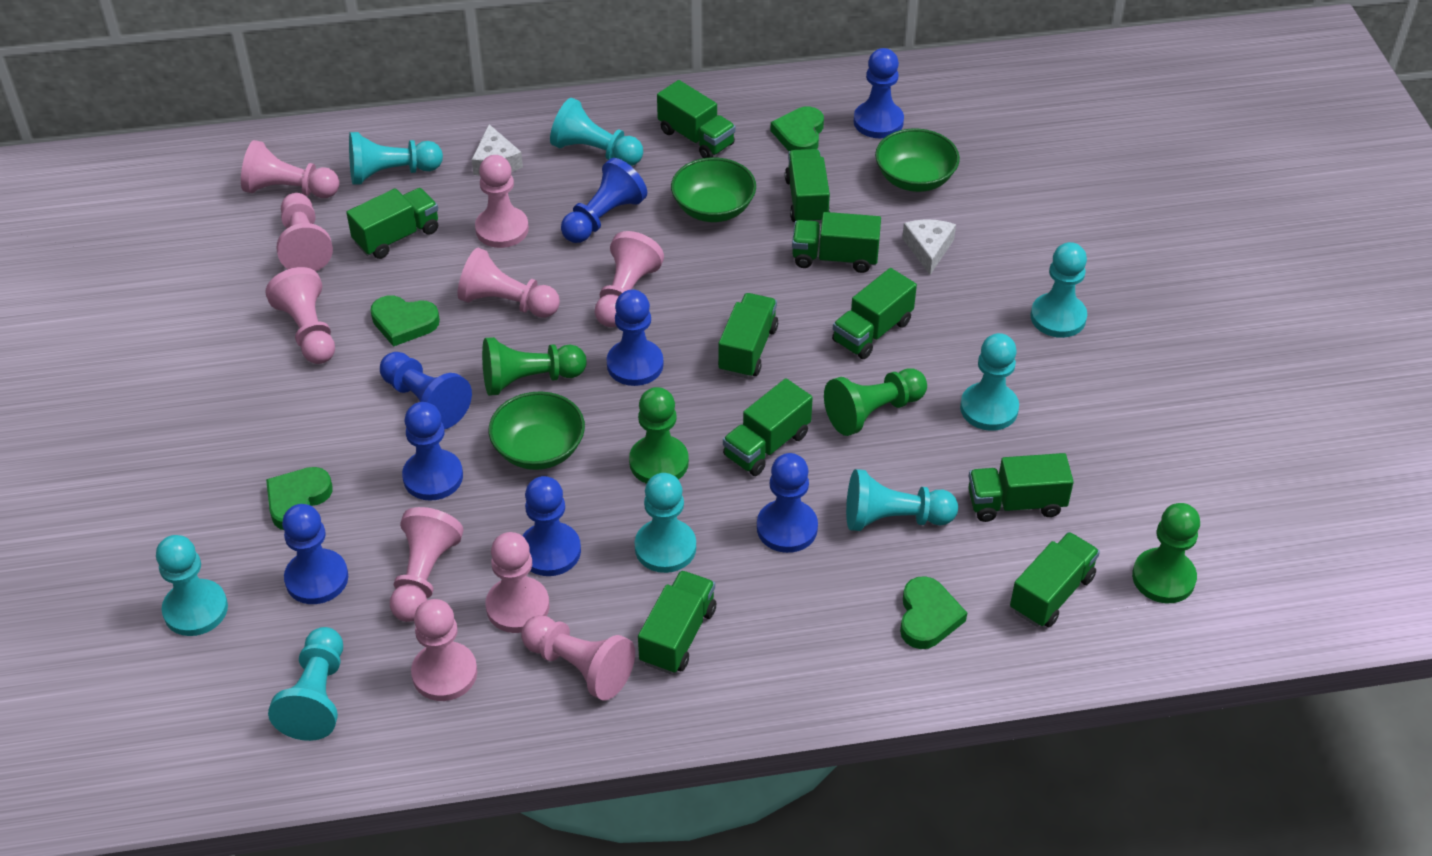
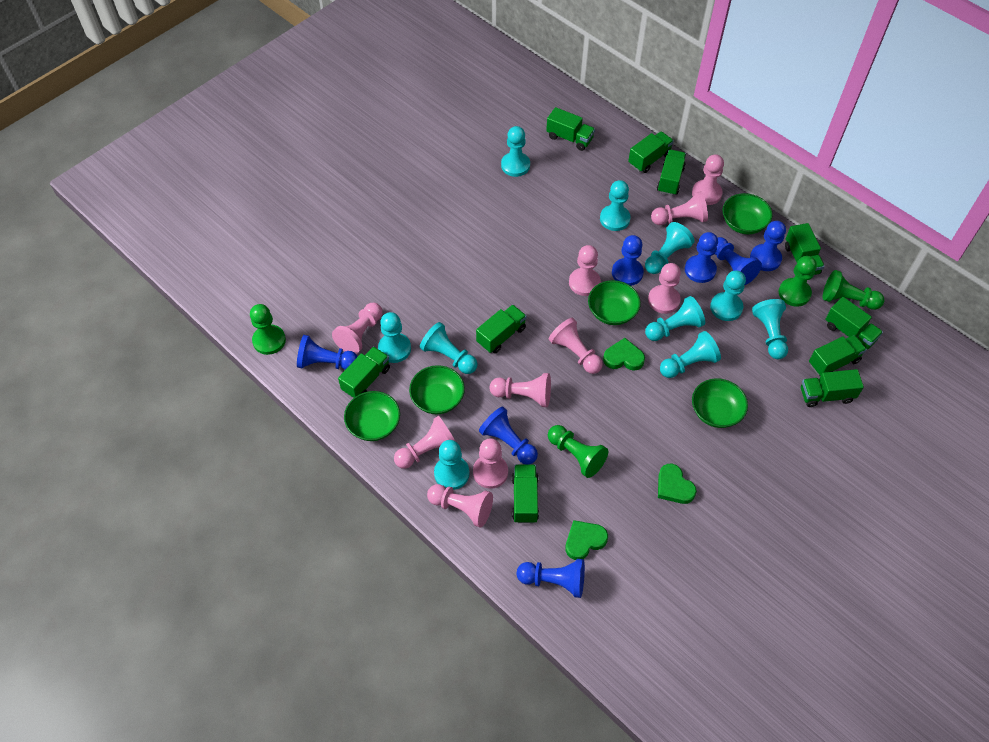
blue pawn: [282,504,348,604] [380,352,472,429] [402,402,463,501] [522,476,581,576] [561,158,647,243] [607,289,664,386] [757,453,818,553] [854,48,904,138] = 8 -> [297,335,358,370] [479,406,538,465] [517,559,585,598] [612,235,644,286] [685,232,718,283] [715,237,762,285] [750,221,786,271] = 7
green bowl: [489,391,585,470] [671,157,756,222] [875,128,960,192] = 3 -> [344,391,400,441] [409,365,465,414] [588,280,641,325] [692,378,748,428] [723,193,773,235] = 5
green heart: [266,467,332,530] [370,296,440,347] [771,107,824,151] [900,576,967,649] = 4 -> [565,520,608,560] [603,338,645,371] [658,464,697,504] = 3
turquoise pawn: [156,535,228,636] [268,627,343,741] [349,132,443,185] [550,98,643,166] [635,473,696,573] [846,469,958,531] [960,333,1019,431] [1031,242,1087,338] = 8 -> [378,312,411,363] [420,322,478,374] [434,440,470,490] [501,126,530,177] [600,180,631,231] [645,222,695,274] [645,296,705,341] [660,331,721,378] [710,270,746,321] [752,299,788,359] = 10
white cheese: [471,124,523,176] [902,219,956,275] = 2 -> none = 0

